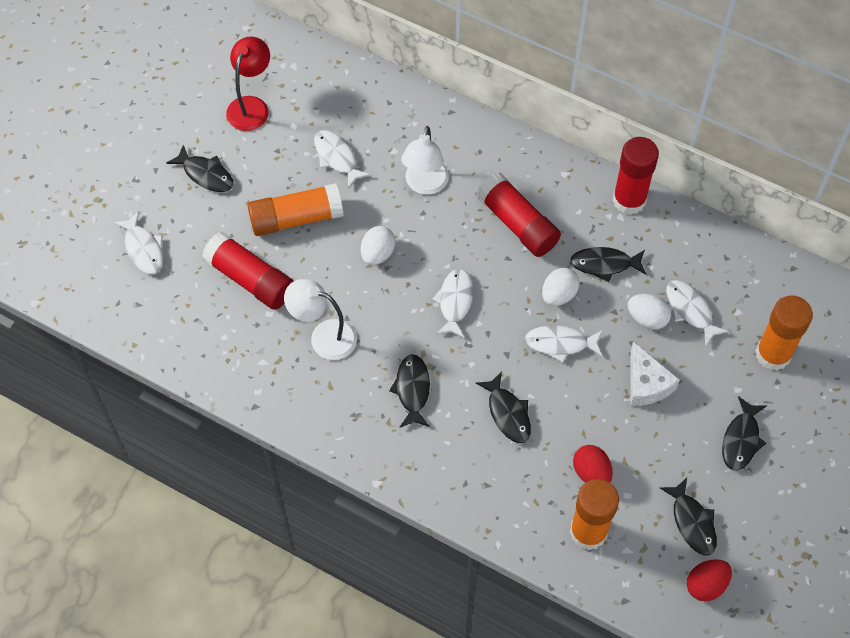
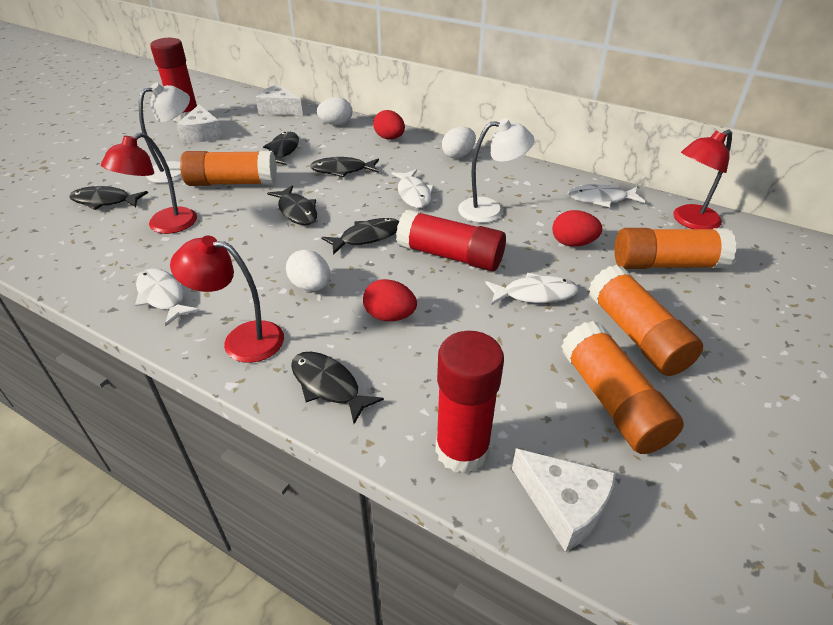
orange glue stick: [248,183,344,236] [570,479,619,550] [756,295,813,371] = 3 -> [180,151,277,186] [561,321,684,454] [589,265,703,376] [614,228,736,269] = 4
red egg: [573,445,613,483] [687,559,732,601] = 2 -> [363,279,417,321] [373,110,405,140] [552,210,603,247] = 3
red lamp: [226,37,270,131] = 1 -> [101,132,197,234] [170,236,284,363] [673,129,732,229] = 3
white cheese: [630,341,680,406] = 1 -> [176,104,223,143] [255,84,303,115] [512,448,616,552] = 3
white fish: [113,211,163,274] [314,130,371,189] [432,268,473,338] [525,325,602,363] [666,280,729,345] = 5 -> [135,269,200,327] [392,169,434,208] [486,273,578,305] [568,184,645,207] = 4

